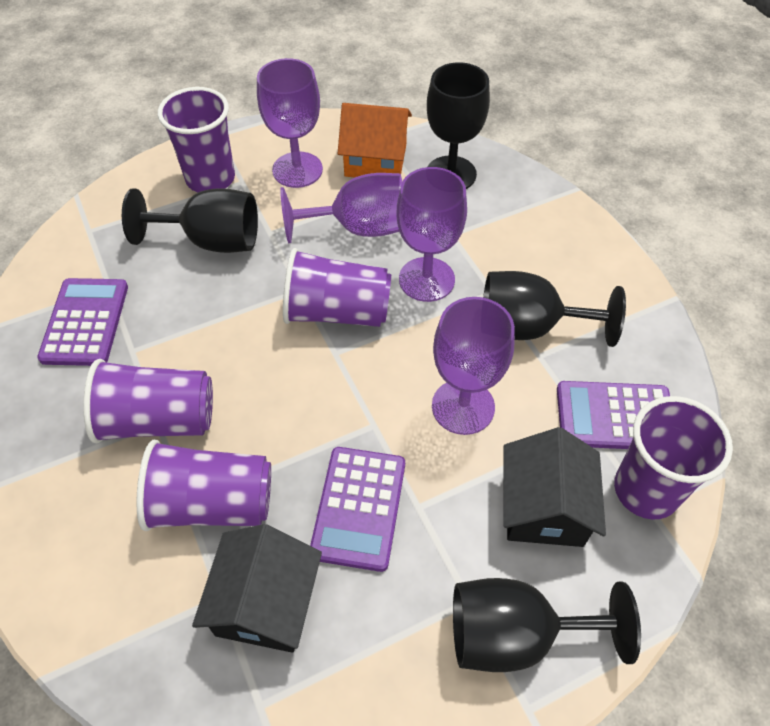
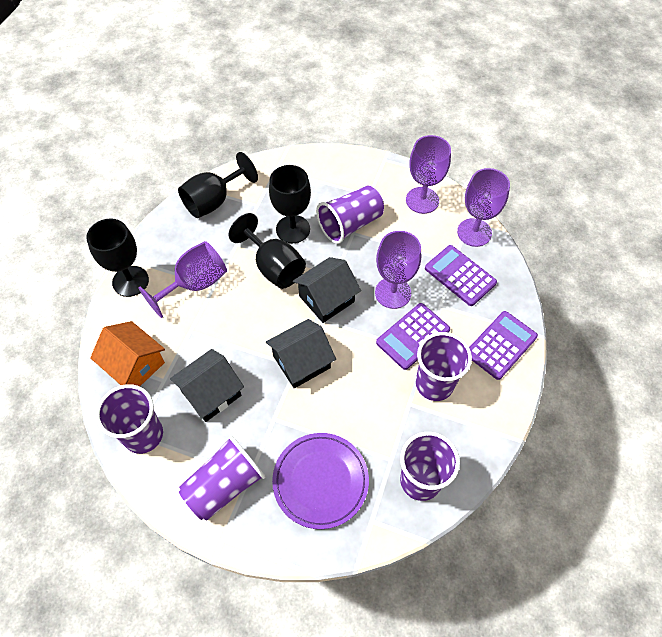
black house: [192,524,322,652] [503,427,606,547] = 2 -> [170,349,244,422] [266,319,336,388] [293,257,361,323] = 3
purple plate: none = 0 -> [272,433,369,529] = 1

